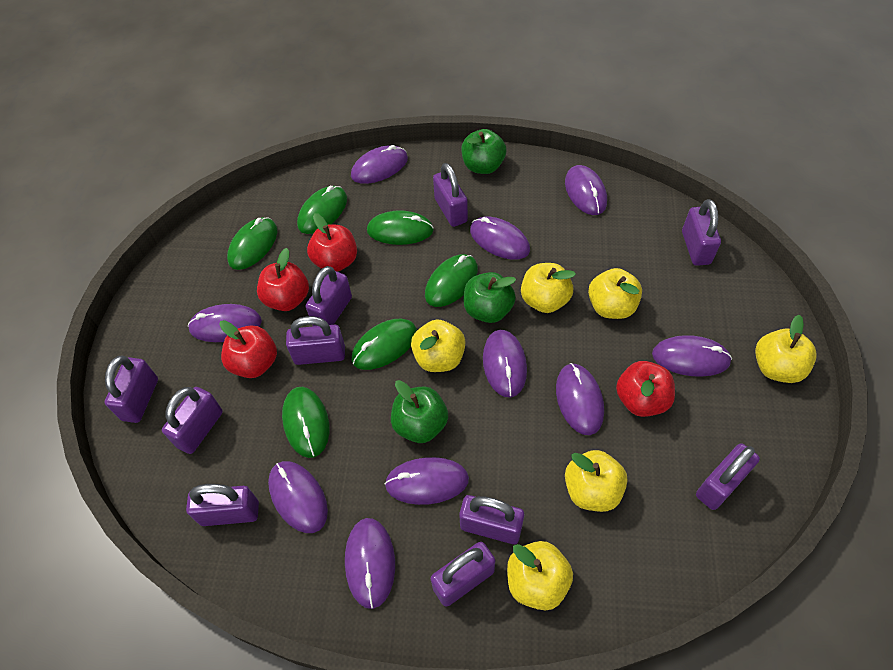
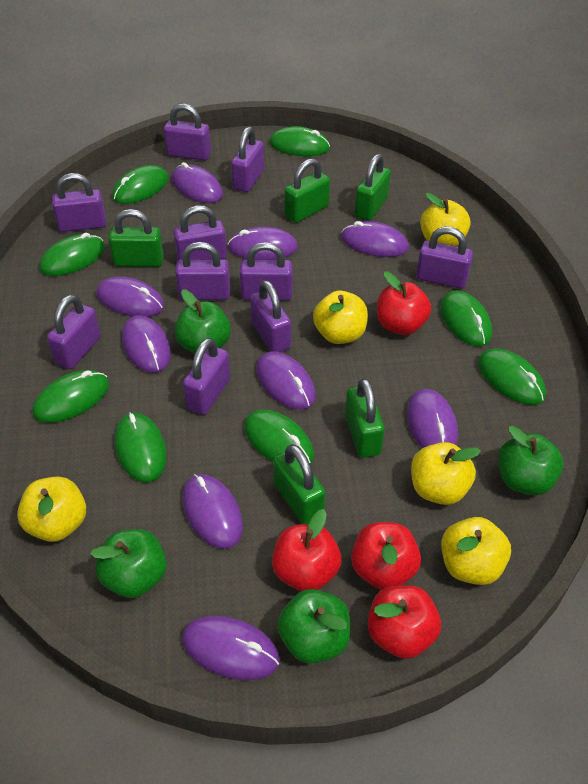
green apple: [391,380,448,443] [461,129,506,174] [464,272,516,323] = 3 -> [90,529,167,598] [175,289,231,353] [277,589,350,664] [498,426,564,495] = 4
green mouse: [227,217,277,270] [282,387,329,458] [297,186,347,234] [352,319,417,370] [367,210,434,245] [425,254,478,307] = 6 -> [32,370,109,423] [39,233,105,276] [112,165,168,204] [115,412,167,482] [244,409,314,464] [269,126,330,156] [440,290,492,346] [478,348,546,405] = 8
green padlock: none = 0 -> [108,209,164,267] [273,444,325,524] [285,158,330,223] [345,378,385,458] [355,154,391,220] = 5
purple mouse: [188,304,262,342] [268,461,328,533] [345,518,395,609] [351,145,408,184] [384,457,469,505] [470,217,530,260] [483,330,527,398] [556,363,604,435] [565,165,607,215] [652,335,732,377] = 10 -> [96,276,164,317] [122,315,171,373] [172,162,223,203] [182,474,243,549] [182,616,280,680] [227,227,298,260] [256,351,315,410] [341,221,409,257] [407,389,458,448] = 9
yellow apple: [411,320,466,372] [507,541,573,611] [521,263,576,313] [565,450,628,512] [588,268,642,319] [755,315,817,383] = 6 -> [17,476,86,542] [313,291,368,344] [411,442,481,505] [420,193,471,246] [441,517,511,585] = 5

